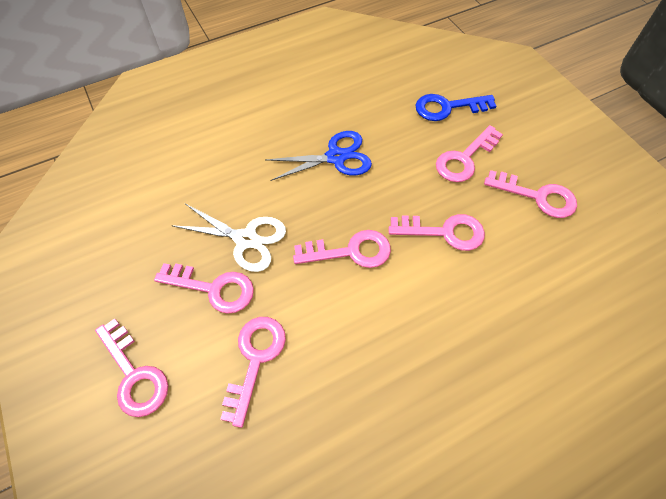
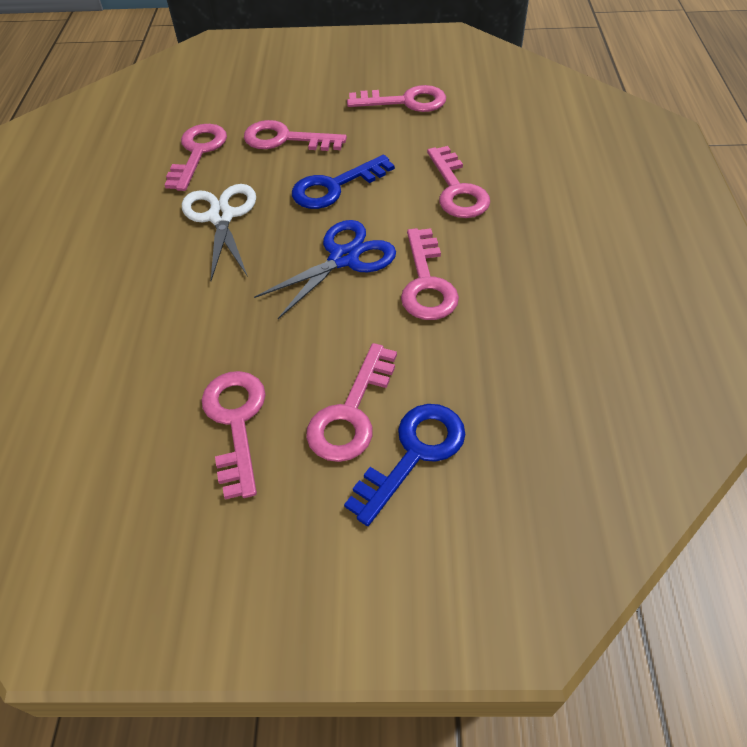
blue key: [415,94,496,121] = 1 -> [292,155,395,209] [344,404,465,526] = 2

